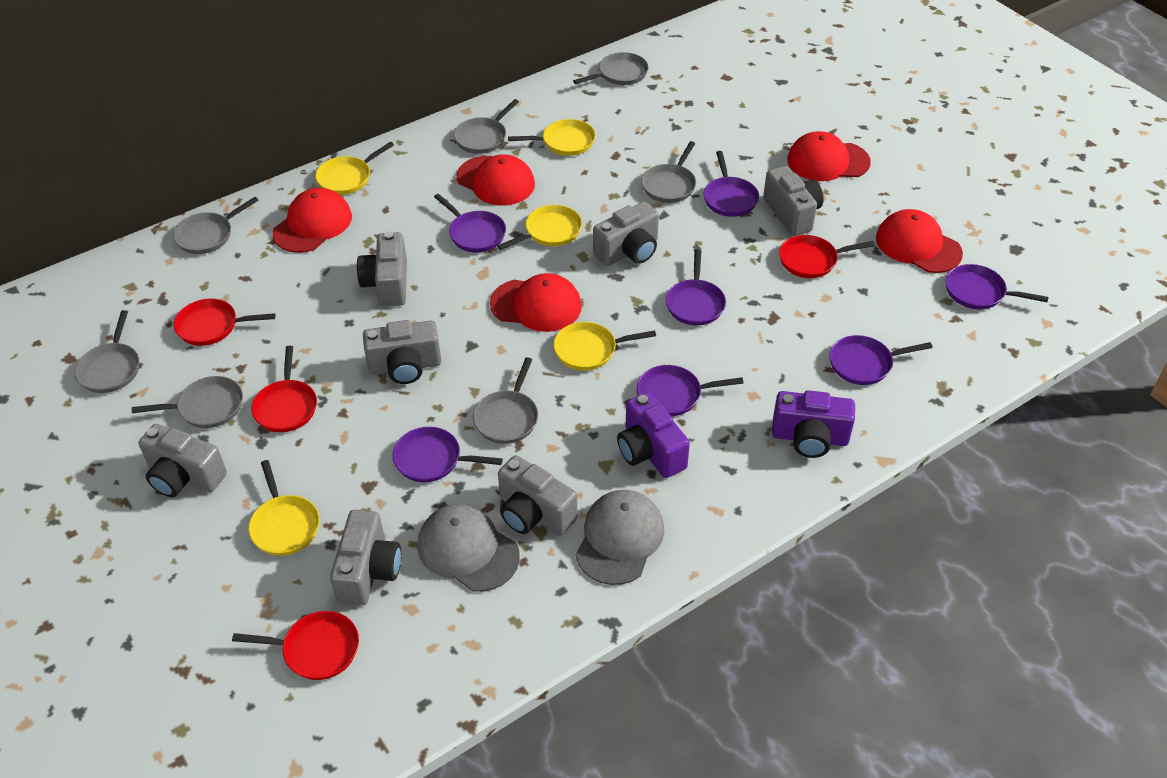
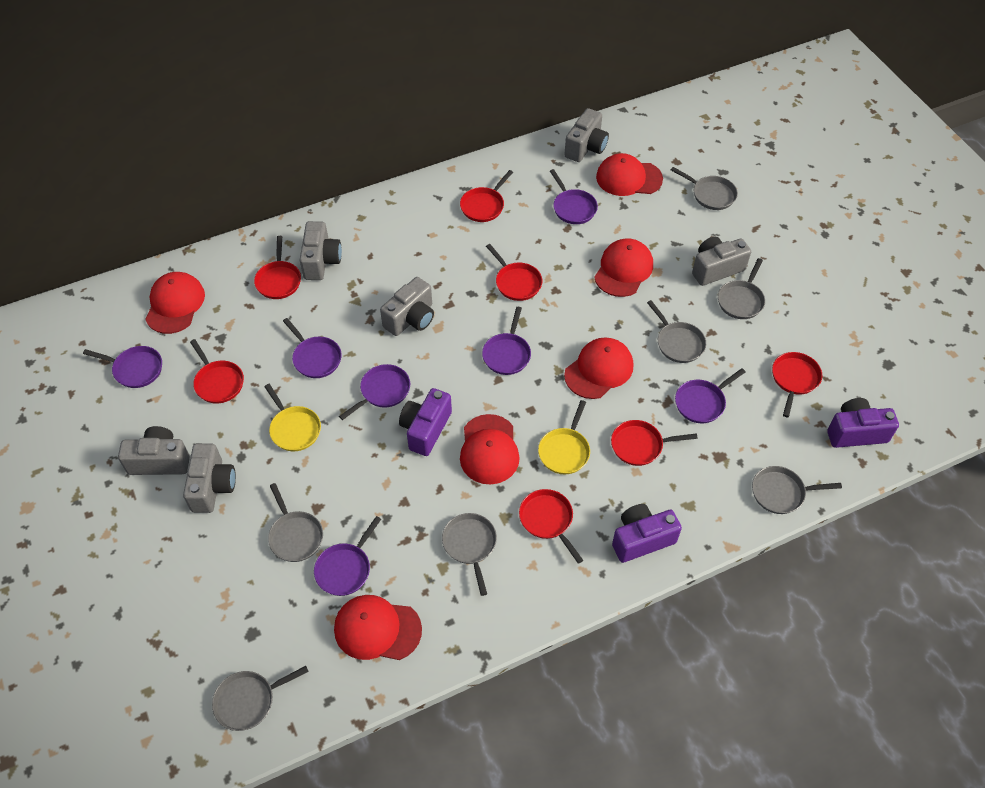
grey camera: [139,424,227,497] [330,510,401,606] [357,231,407,306] [363,320,441,384] [498,455,578,535] [593,201,659,266] [763,166,824,236] = 7 -> [118,426,190,475] [183,443,236,513] [300,221,342,280] [380,277,434,336] [564,108,609,162] [692,237,751,286] = 6
grey cap: [417,504,520,592] [576,490,664,585] = 2 -> none = 0
purple camera: [617,392,690,478] [772,390,855,458] = 2 -> [399,388,452,456] [612,504,682,563] [827,398,899,448] = 3
red cap: [272,188,352,253] [457,154,535,206] [490,273,582,332] [787,131,871,181] [876,209,963,273] = 5 -> [145,272,205,334] [334,595,422,660] [460,414,520,485] [564,337,634,399] [594,238,653,297] [596,153,663,196] = 6
red pan: [174,299,276,346] [232,611,359,680] [251,346,317,432] [779,235,875,278] = 4 -> [190,339,244,403] [254,236,301,299] [460,170,513,222] [486,244,543,301] [519,489,583,564] [611,420,698,466] [772,352,822,417] = 7
yellow pan: [248,460,319,556] [315,142,394,195] [497,205,582,250] [508,119,596,156] [553,322,656,371] = 5 -> [264,384,321,451] [538,400,590,475] = 2

